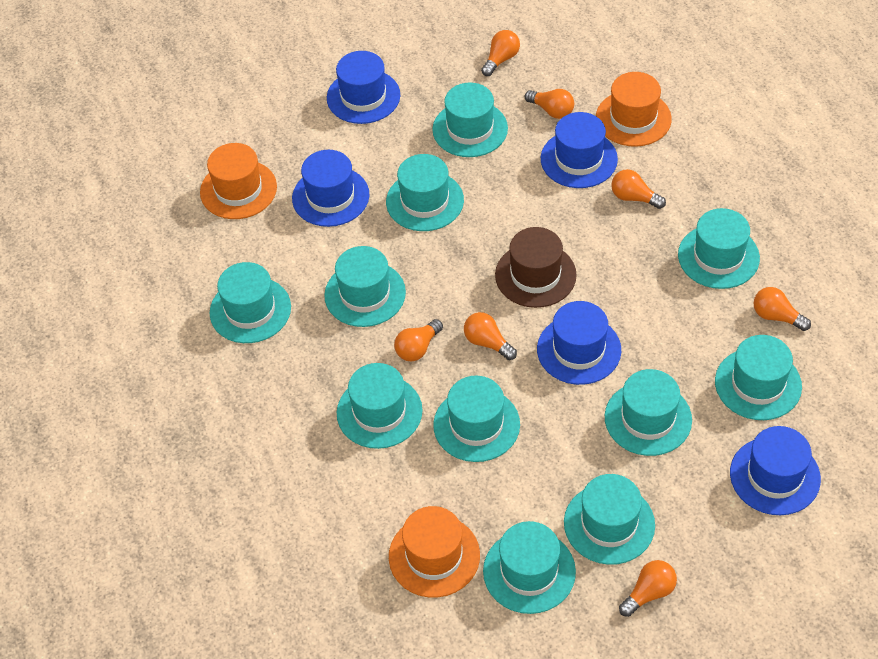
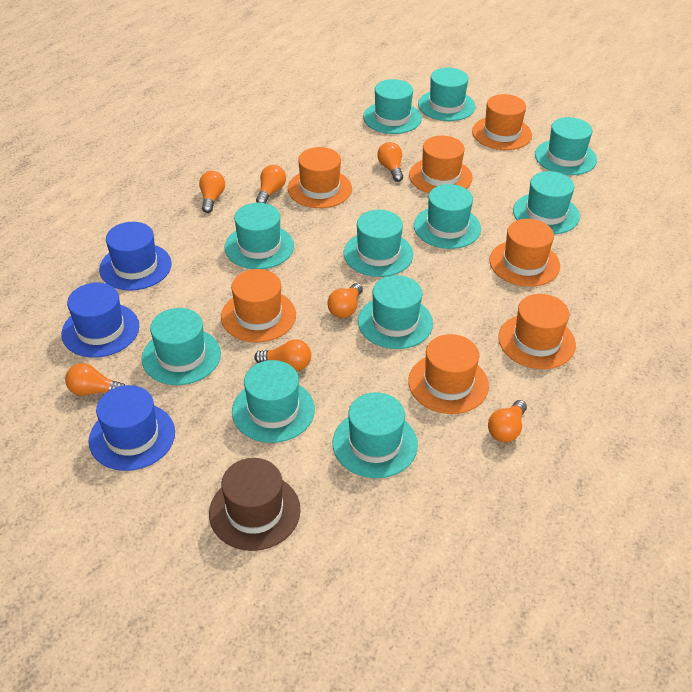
blue hat: [292,150,369,227] [327,51,400,124] [537,301,621,385] [541,112,618,188] [730,426,821,515] = 5 -> [61,283,139,358] [89,385,175,471] [99,222,171,291] = 3
orange hat: [200,143,277,219] [389,506,480,598] [596,72,672,147] = 3 -> [221,269,296,342] [288,147,352,208] [408,334,489,414] [409,136,473,193] [472,94,532,150] [489,219,560,287] [498,294,576,369] = 7

